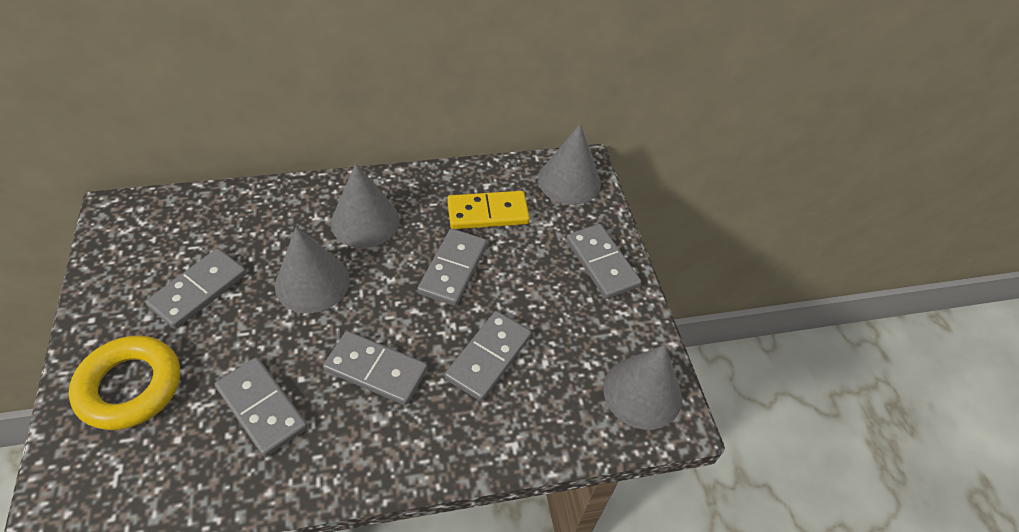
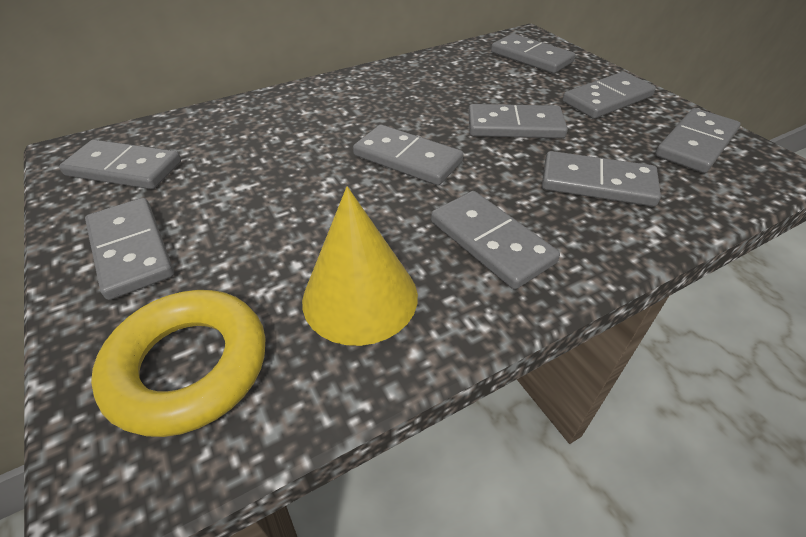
grey cone: [275,227,350,313] [331,163,400,248] [538,124,601,205] [603,345,682,430] = 4 -> none = 0
grey domino: [145,248,247,329] [215,357,308,457] [323,331,427,405] [417,228,487,306] [444,311,531,401] [566,224,641,299] = 6 -> [59,140,181,189] [85,198,174,300] [353,124,463,185] [431,191,560,289] [468,104,568,138] [491,34,575,73] [542,151,661,207] [563,72,656,119] [655,108,740,173] = 9
yellow cone: none = 0 -> [302,186,418,346] = 1
yellow domino: [447,191,530,229] = 1 -> none = 0

